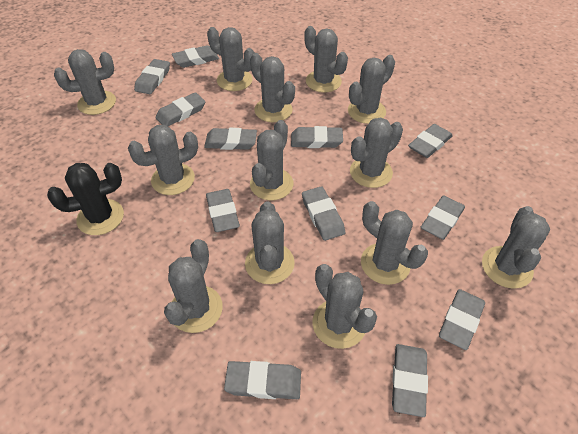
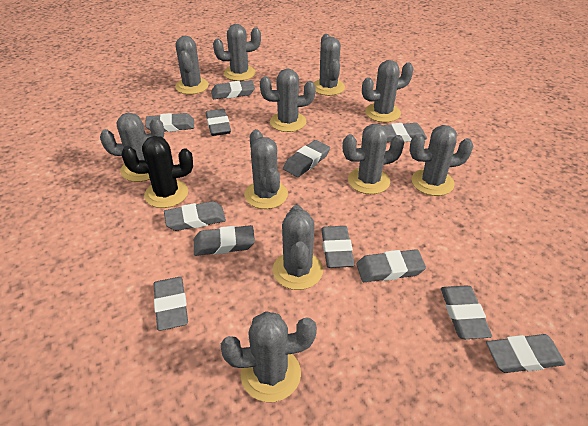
grey cactus: [54,49,116,115] [128,125,198,195] [164,239,223,333] [207,27,255,91] [245,202,295,284] [250,53,295,122] [250,120,293,200] [304,26,348,93] [312,264,377,349] [348,55,395,124] [350,117,403,188] [361,201,428,285] [482,206,550,289] = 13 -> [100,113,164,182] [175,36,209,94] [213,24,261,81] [221,311,317,402] [245,129,288,209] [260,68,316,132] [273,205,323,290] [314,34,345,96] [343,124,404,194] [362,60,414,122] [410,125,473,196] = 11

